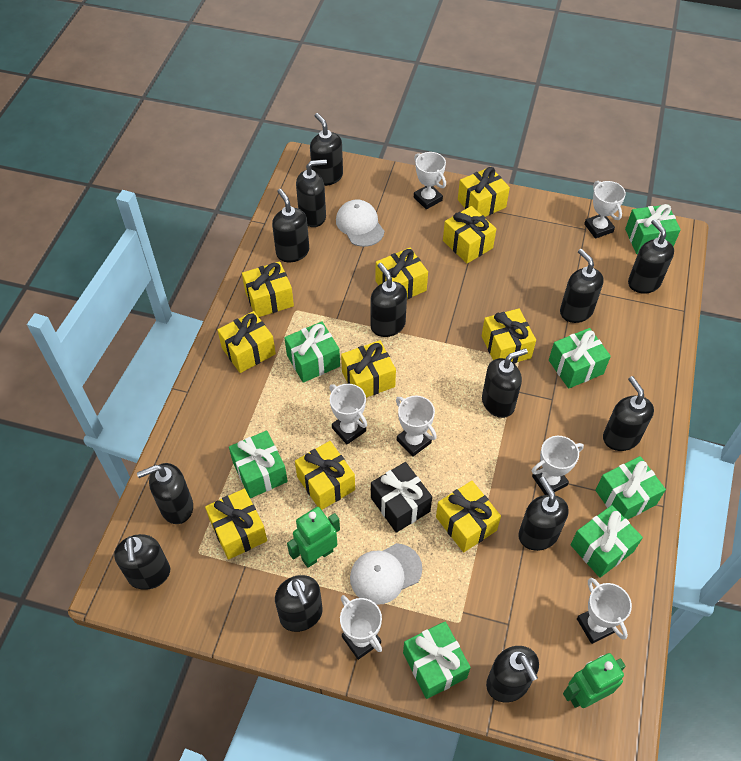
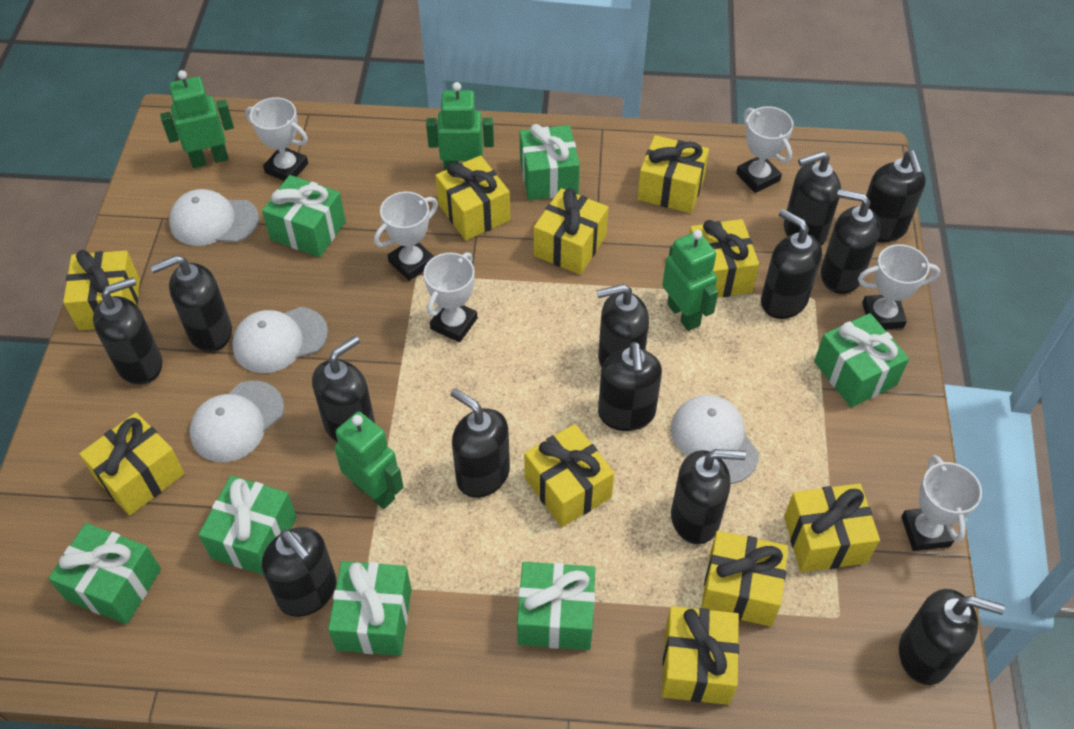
black gift: [371,462,432,533] = 1 -> none = 0
green robot: [287,507,340,568] [563,653,626,708] = 2 -> [160,70,234,168] [334,412,404,509] [426,82,494,171] [662,230,718,331] = 4
white cap: [336,199,384,247] [350,543,422,605] = 2 -> [169,189,259,246] [190,381,284,462] [232,307,328,373] [671,395,759,484] = 4
white trophy: [329,384,367,444] [340,595,382,660] [396,396,437,457] [414,152,446,209] [531,436,584,495] [577,578,632,644] [584,181,626,239] = 7 -> [245,97,308,181] [374,192,438,281] [424,252,477,342] [736,106,794,193] [858,244,940,329] [901,455,982,551] = 6

